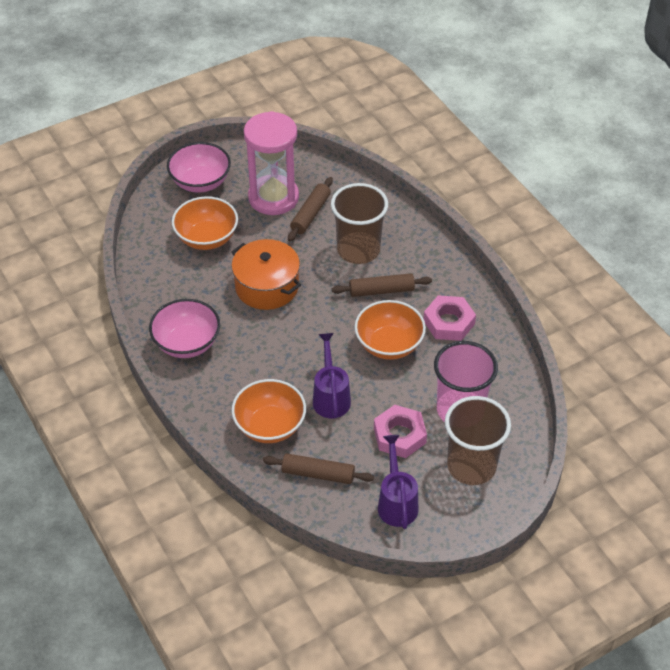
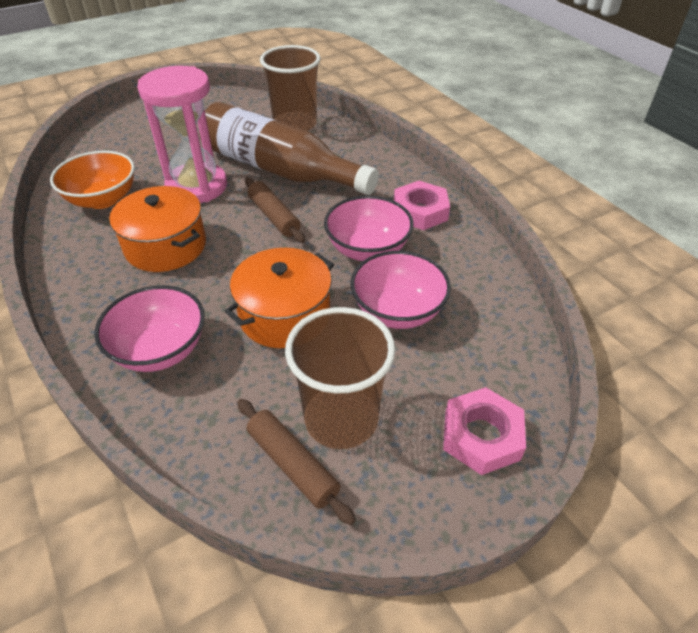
brown bottle: none = 0 -> [199,102,379,195] = 1
brown rolling pin: [263,453,374,484] [288,177,333,241] [332,273,432,297] = 3 -> [237,399,356,525] [245,178,305,243] = 2
orange bowl: [172,196,238,250] [232,379,306,443] [355,300,426,360] = 3 -> [50,151,135,209] = 1
orange pot: [231,239,301,310] = 1 -> [109,186,206,272] [225,248,334,348] = 2
pink bowl: [149,299,220,358] [167,142,231,193] = 2 -> [94,285,205,372] [324,196,414,261] [351,251,451,329] = 3
pink cup: [434,341,498,422] = 1 -> none = 0
purple watering can: [313,333,351,418] [378,435,419,529] = 2 -> none = 0

